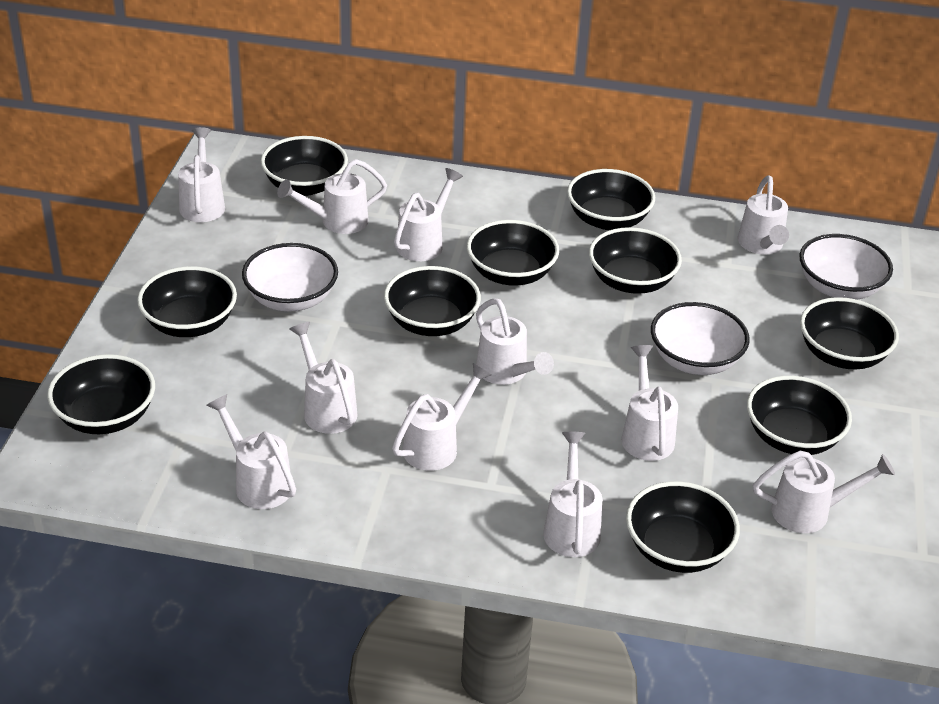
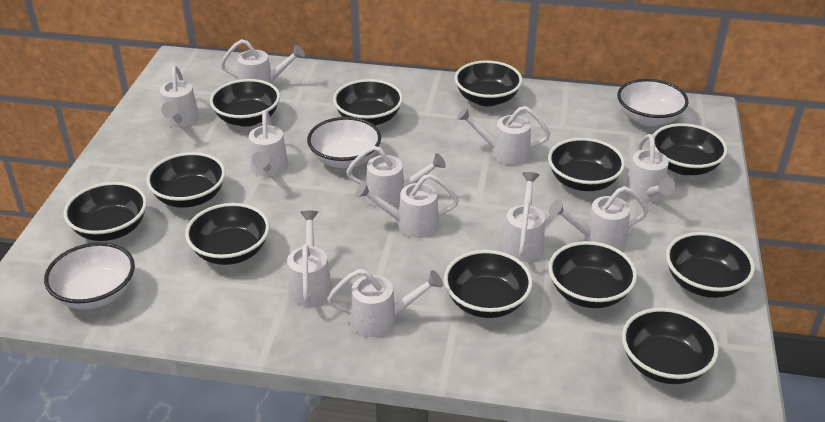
black bowl: [47,354,155,434] [137,266,237,337] [261,136,348,196] [384,266,481,336] [467,220,559,286] [567,169,655,230] [589,227,682,294] [626,481,740,573] [747,376,852,455] [800,297,899,369] = 10 -> [63,182,147,241] [146,152,226,208] [185,203,270,265] [210,79,280,127] [333,79,403,126] [444,250,533,318] [455,60,523,107] [548,138,625,191] [548,241,637,308] [622,308,719,384] [653,123,728,175] [666,232,755,298] = 12

